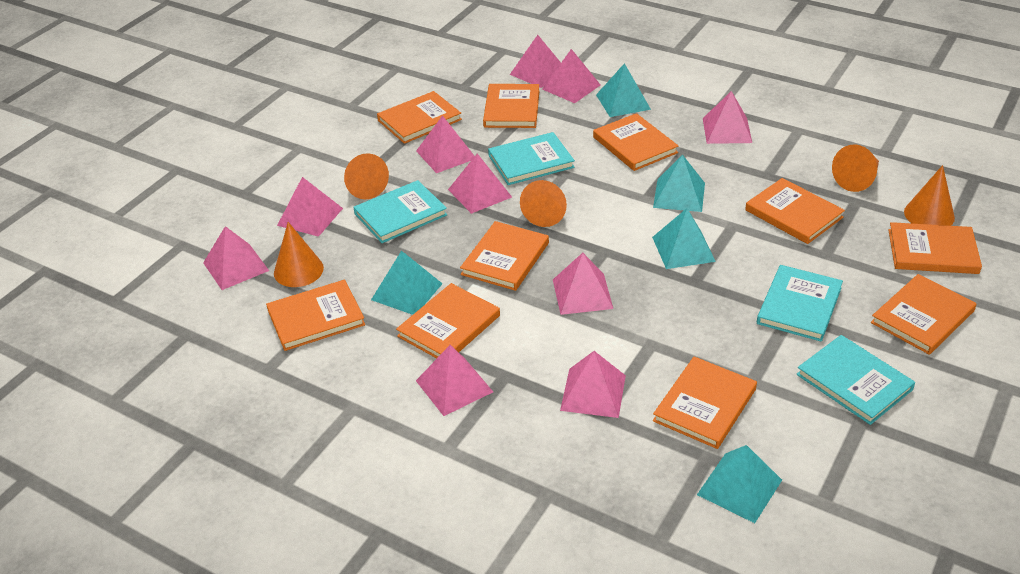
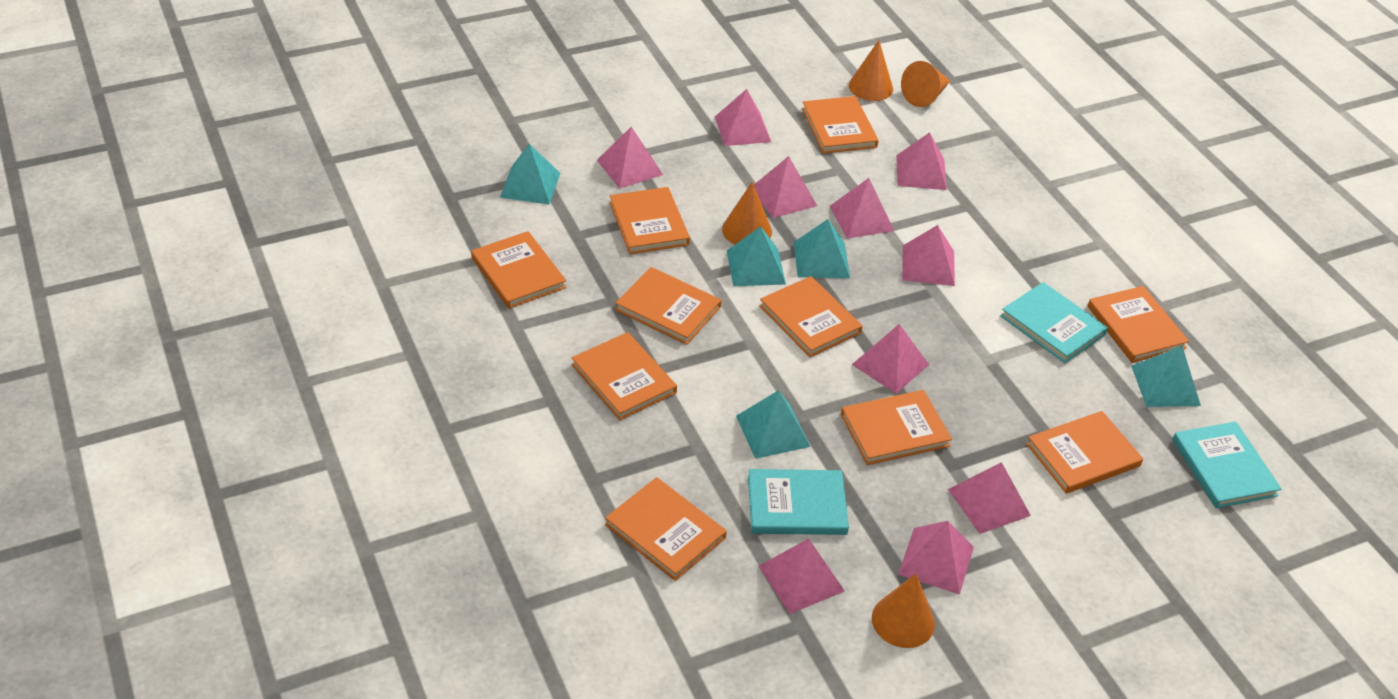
orange cone: [274,222,324,287] [344,153,389,199] [520,180,567,227] [832,144,879,192] [904,165,955,226] = 5 -> [722,182,772,244] [849,40,893,101] [872,574,935,648] [901,61,950,107] = 4
turquoise book: [353,180,447,243] [488,132,575,185] [757,265,843,342] [797,335,915,425] = 4 -> [748,469,849,535] [1000,282,1108,363] [1172,422,1282,508] = 3

